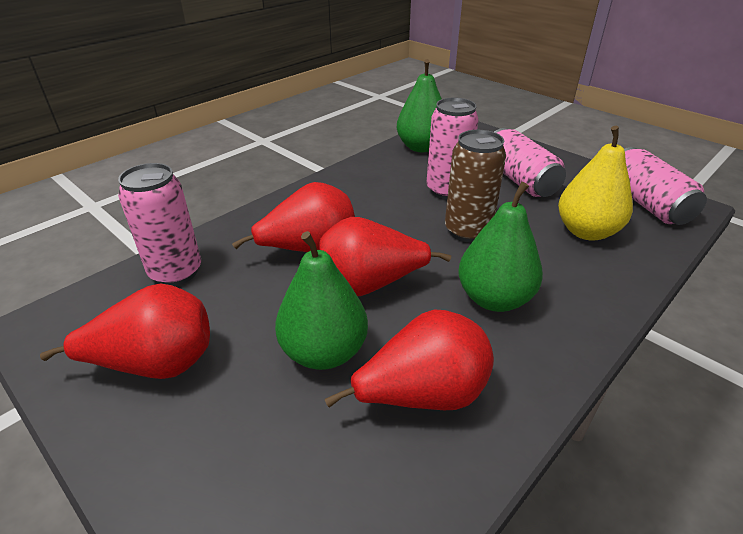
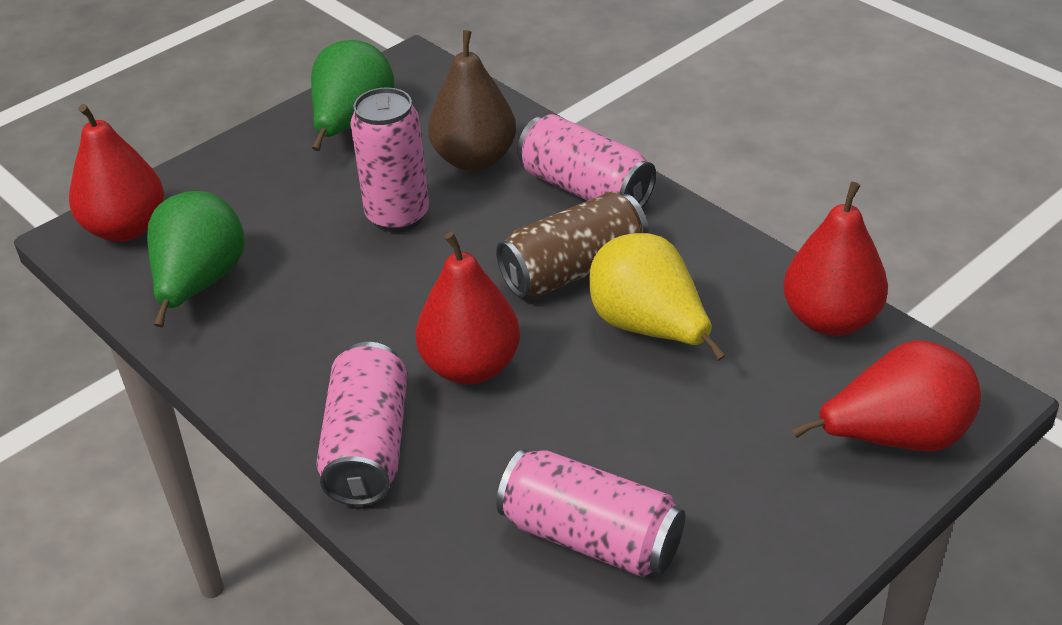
brown pear: none = 0 -> [428,30,516,171] = 1
green pear: [275,231,368,370] [397,59,442,152] [458,182,543,312] = 3 -> [147,191,245,327] [311,40,394,151] = 2

